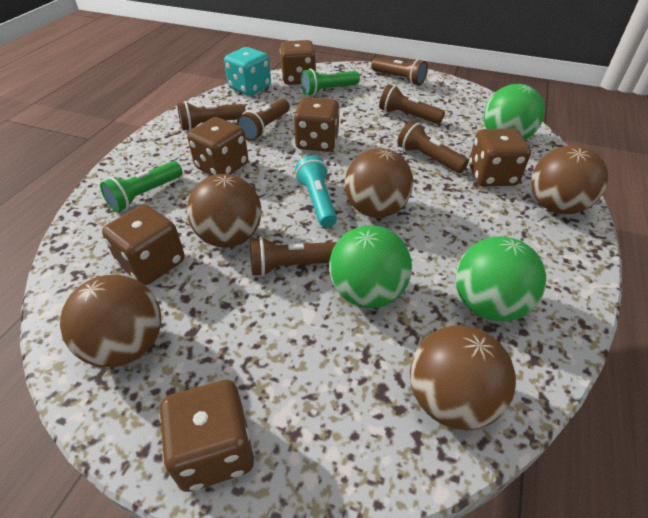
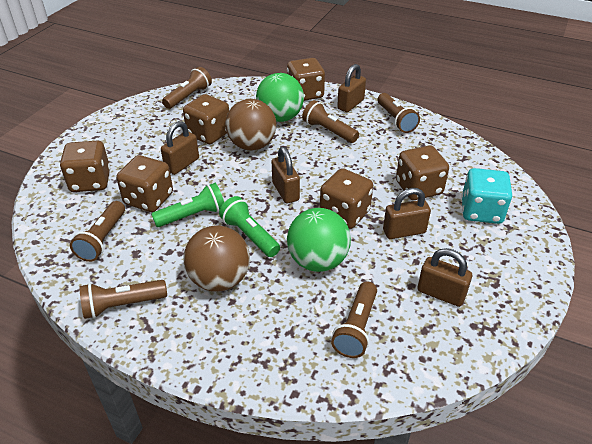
brown ball: [60,275,161,367] [187,174,262,248] [344,148,413,218] [410,325,516,430] [531,145,608,214] = 5 -> [183,226,250,292] [226,99,277,151] = 2
brown padlock: none = 0 -> [161,121,199,175] [272,147,300,204] [337,64,366,112] [383,188,431,239] [417,248,472,307] = 5
green ball: [329,225,412,308] [456,236,546,321] [484,84,545,140] = 3 -> [256,73,304,122] [287,208,351,272] = 2
turquoise flashlight: [295,155,337,227] = 1 -> none = 0

